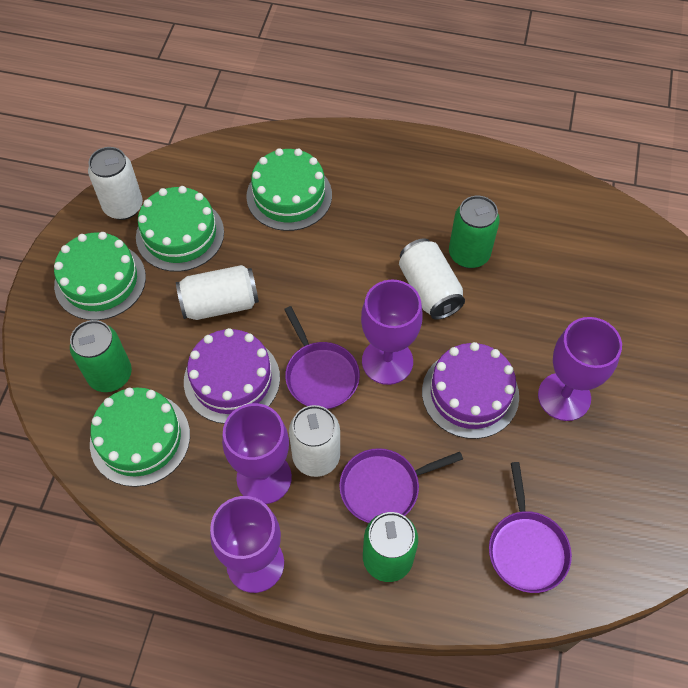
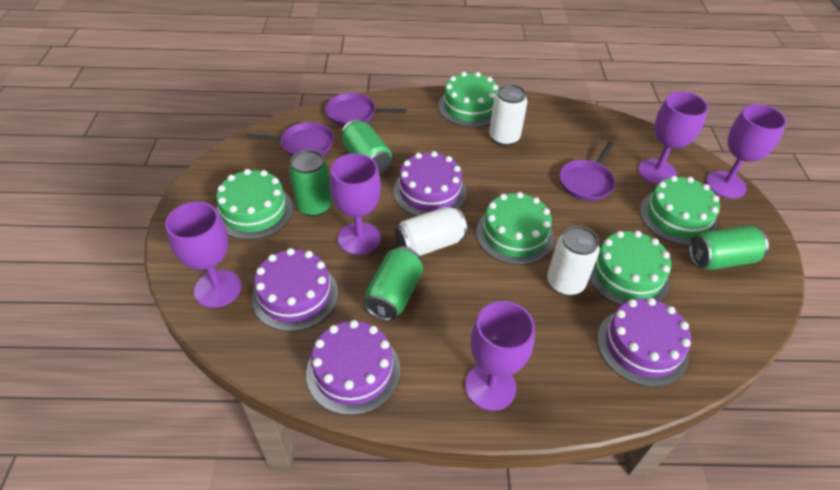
green cake: [54,232,146,320] [90,388,190,487] [136,186,224,272] [246,148,332,231] = 4 -> [216,169,293,240] [438,72,498,127] [476,192,554,265] [589,231,671,306] [640,176,720,245] = 5
green can: [70,320,132,392] [363,512,418,582] [449,196,500,268] = 3 -> [289,150,332,217] [341,119,392,175] [364,247,423,321] [689,225,769,270] = 4
purple cake: [184,328,280,424] [422,342,519,439] = 2 -> [251,248,338,331] [306,320,400,415] [393,151,466,216] [597,298,691,387] = 4
purple goblet: [210,496,284,593] [222,403,292,504] [361,280,423,385] [538,317,622,421] = 4 -> [165,202,241,308] [330,153,381,255] [465,301,535,411] [638,91,708,185] [706,104,787,199] = 5
white can: [88,147,143,220] [176,265,259,320] [289,405,340,477] [399,238,465,320] = 4 -> [395,207,467,256] [489,84,527,146] [547,226,600,296] = 3

